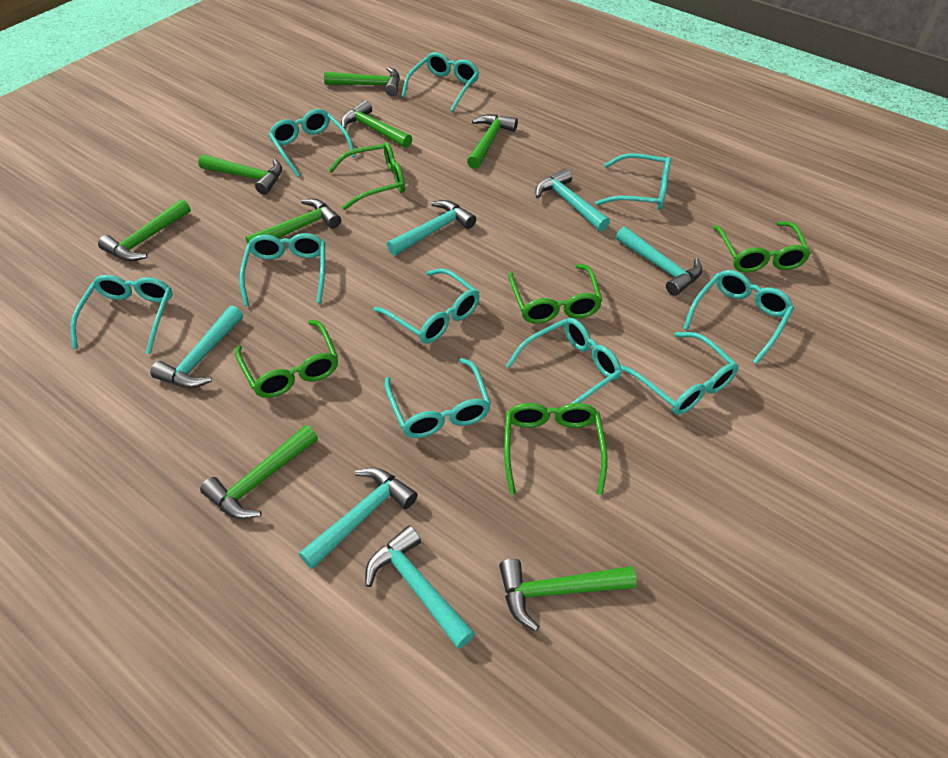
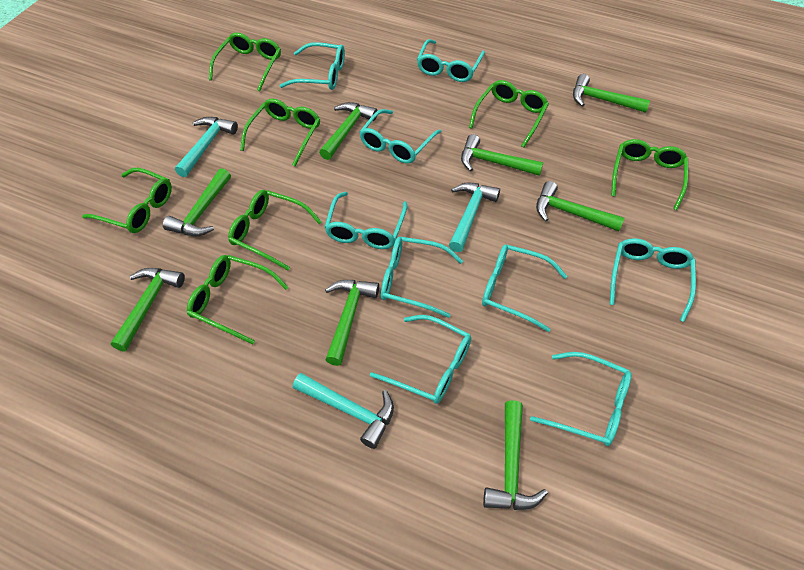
green glasses: [235,320,338,398] [328,142,405,210] [504,403,607,495] [508,264,603,324] [713,221,811,272] = 5 -> [82,168,172,233] [187,255,289,344] [209,33,281,92] [228,190,322,270] [240,98,320,166] [469,80,549,148] [611,139,688,210] = 7
turquoise glasses: [71,275,172,354] [239,233,325,306] [268,109,356,177] [374,268,479,344] [384,358,491,438] [401,52,479,112] [506,318,622,417] [595,153,671,210] [620,332,739,415] [683,270,794,364] = 10 -> [279,42,345,90] [324,192,407,249] [359,109,441,164] [370,315,471,404] [381,237,463,318] [417,39,485,82] [482,245,567,332] [530,352,632,446] [610,238,696,322] = 9
turquoise hammer: [150,306,243,388] [299,468,418,569] [365,525,475,649] [387,200,476,256] [536,168,610,232] [616,227,702,296] = 6 -> [175,117,238,177] [293,373,394,449] [449,182,500,252] = 3

